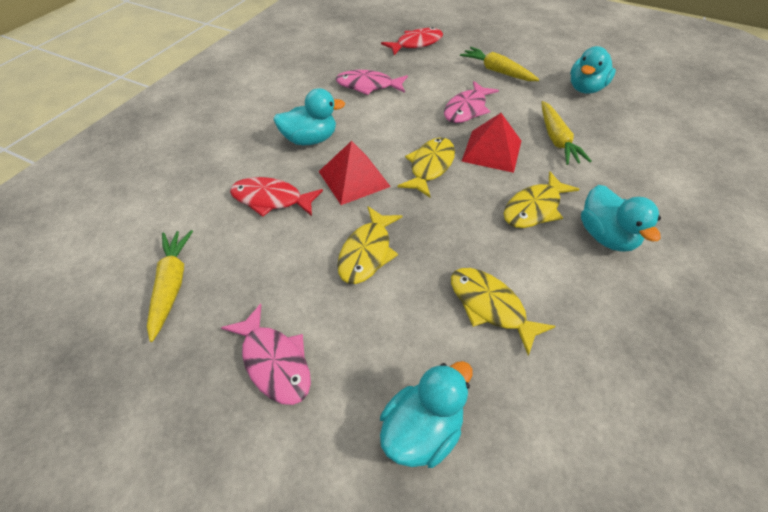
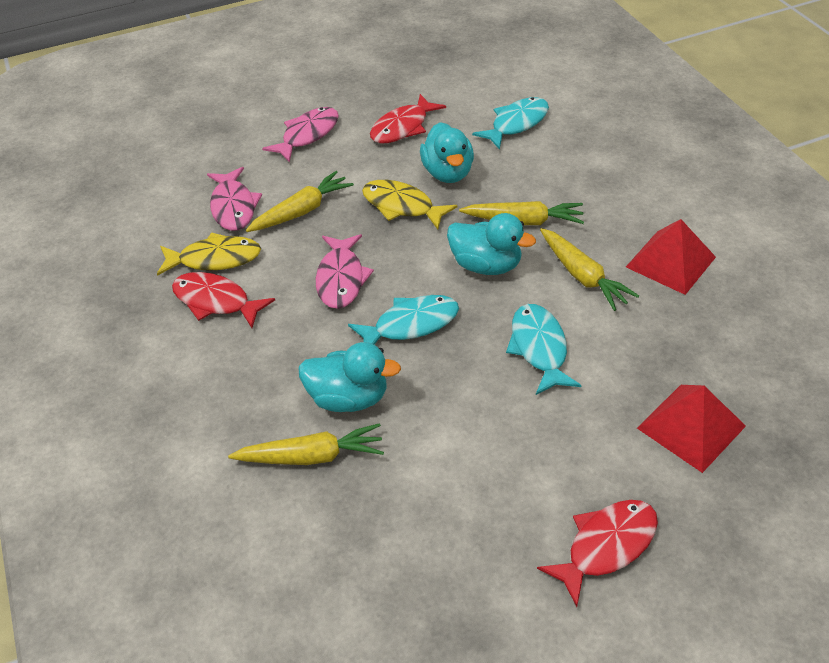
red fish: [230,177,323,217] [381,27,443,55] = 2 -> [172,272,275,328] [370,94,446,143] [537,500,658,607] = 3
turquoise duck: [273,88,345,145] [380,361,472,468] [570,46,616,93] [581,185,661,252] = 4 -> [298,342,401,412] [420,122,474,183] [447,213,536,275] = 3
turquoise fish: none = 0 -> [348,295,459,344] [472,97,549,150] [506,304,582,395] = 3
yellow carrot: [147,230,193,342] [460,47,539,81] [541,101,592,165] = 3 -> [228,423,384,465] [246,171,354,232] [459,201,584,225] [540,228,639,311] = 4
yellow fish: [337,206,402,284] [397,137,455,198] [451,268,556,356] [504,172,579,228] = 4 -> [157,232,261,276] [362,180,458,229] = 2

